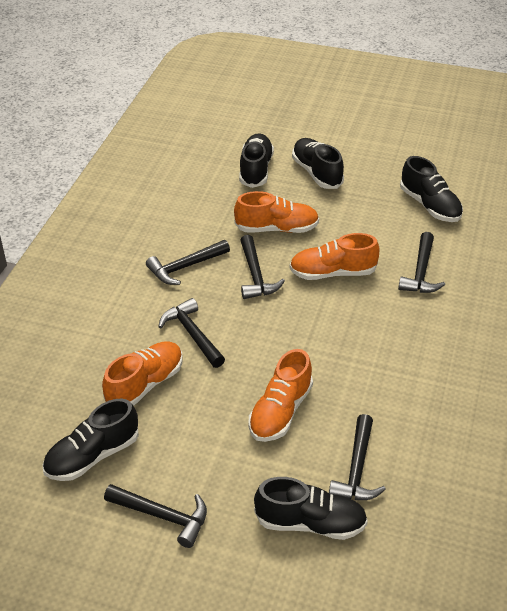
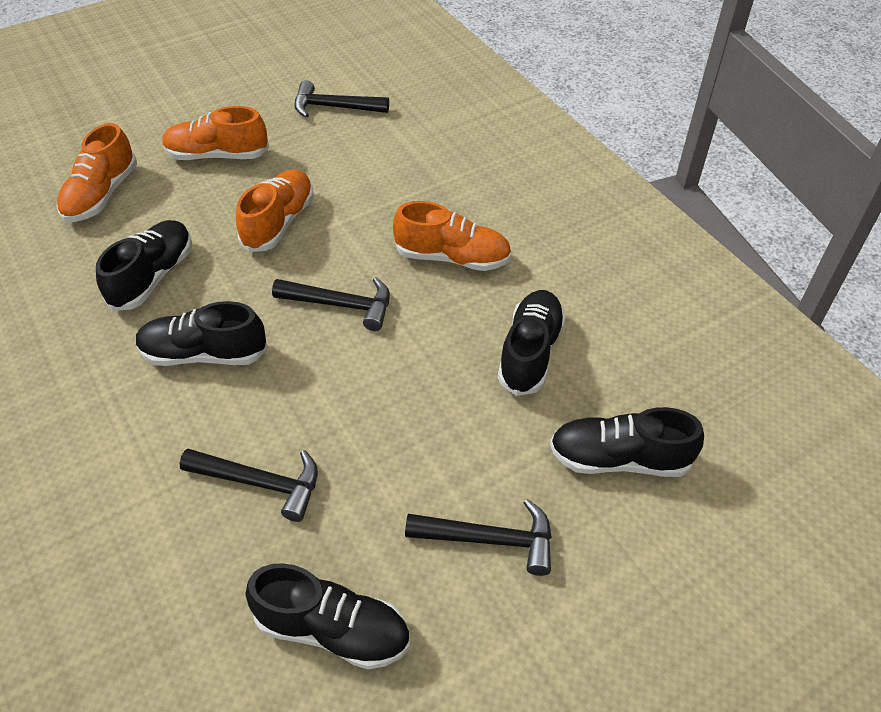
black hammer: [104,484,207,548] [146,240,230,285] [158,298,225,368] [240,235,285,299] [329,414,386,500] [398,232,445,293] = 6 -> [179,449,318,522] [272,277,390,331] [294,80,389,118] [405,499,552,576] = 4

